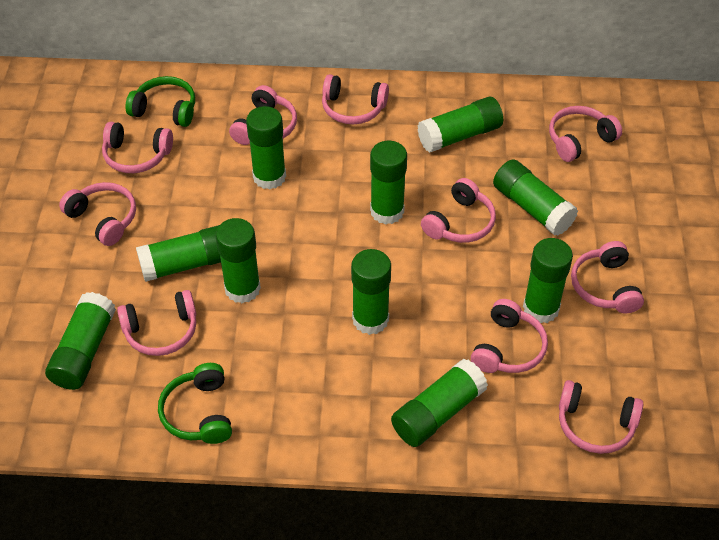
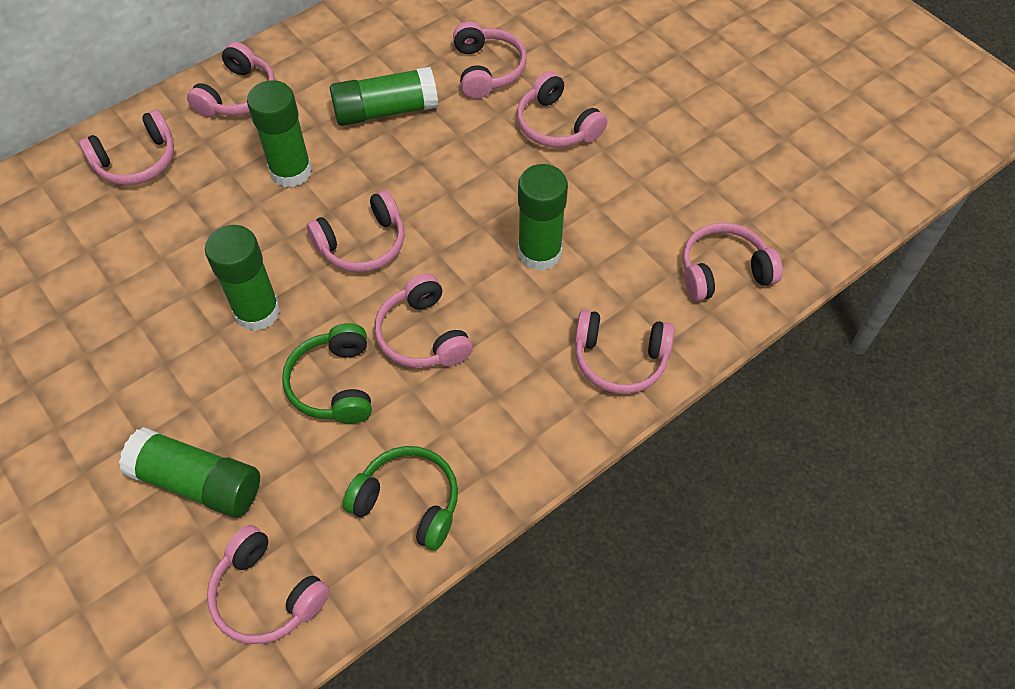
green glue stick: [45,292,116,390] [136,225,221,282] [216,218,261,303] [246,106,286,190] [351,249,391,335] [370,141,407,224] [391,359,488,447] [417,97,503,153] [493,159,578,236] [523,238,573,323] = 10 -> [119,427,260,518] [205,225,280,331] [247,80,312,187] [330,67,438,126] [518,164,568,271] = 5
pink headphones: [59,182,136,246] [102,122,173,173] [117,290,196,356] [229,85,297,145] [322,74,389,124] [421,178,496,243] [471,299,548,373] [549,106,622,162] [559,380,643,454] [571,241,644,313] = 10 -> [79,109,174,185] [187,42,275,117] [207,525,330,644] [307,190,405,272] [375,273,473,368] [453,22,527,98] [517,71,607,147] [575,310,675,394] [682,222,783,301] = 9

